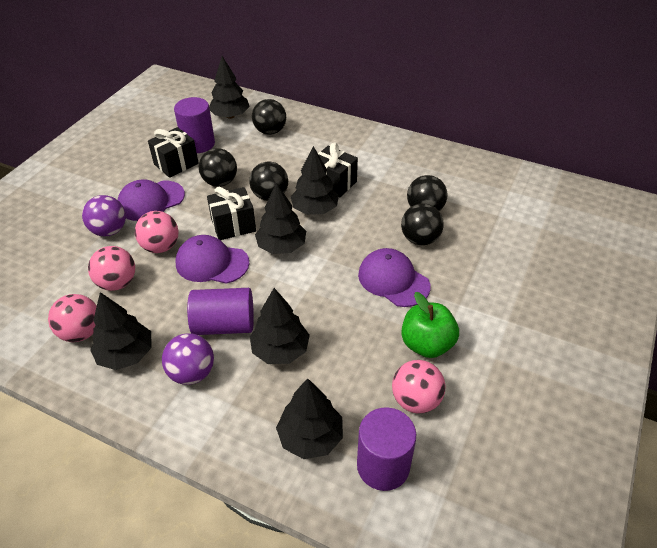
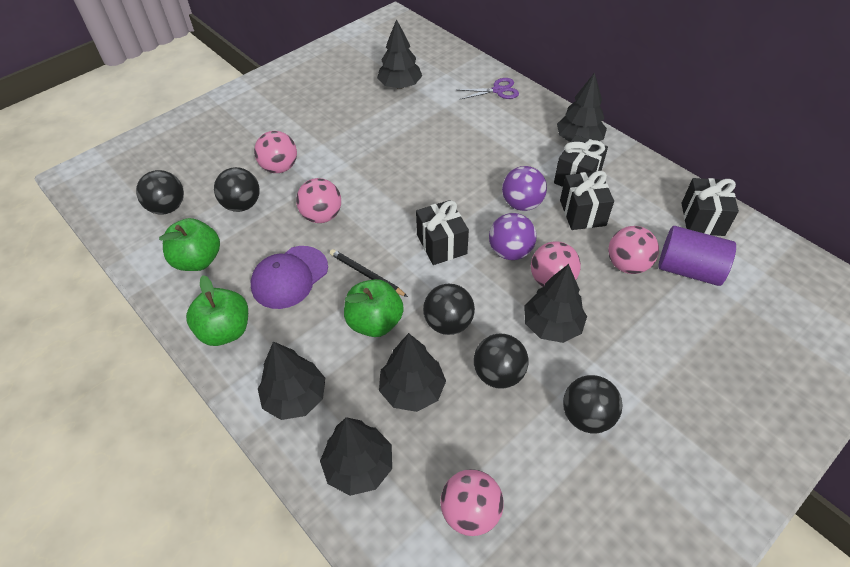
black gift: [148,127,199,178] [207,187,256,240] [318,143,358,198] = 3 -> [416,200,469,265] [554,135,608,187] [560,171,614,230] [682,178,739,236] = 4
black pencil: none = 0 -> [330,249,408,297] = 1
green apple: [401,292,459,358] = 1 -> [159,218,220,271] [186,275,248,346] [344,279,404,337] = 3
pink ball: [48,294,97,342] [88,246,135,291] [135,211,179,253] [392,360,445,414] = 4 -> [254,131,297,173] [296,178,341,223] [440,469,504,536] [531,241,581,287] [608,226,659,274] = 5
purple cap: [118,179,185,221] [176,235,249,284] [358,248,430,307] = 3 -> [250,246,328,309] = 1
purple cylinder: [174,97,215,153] [187,288,254,335] [357,407,416,491] = 3 -> [658,226,736,286] = 1
purple scissors: none = 0 -> [459,78,519,100] = 1

